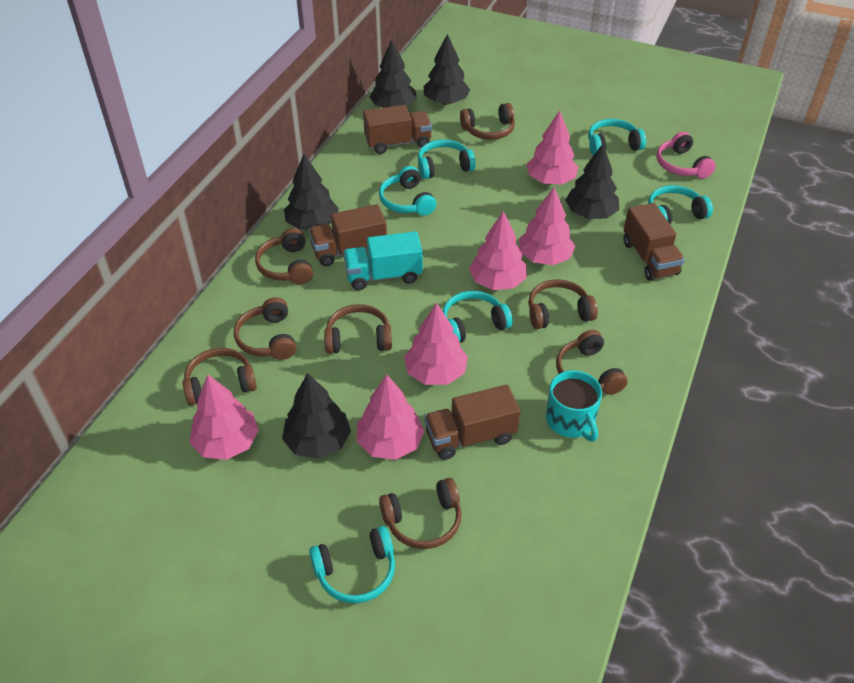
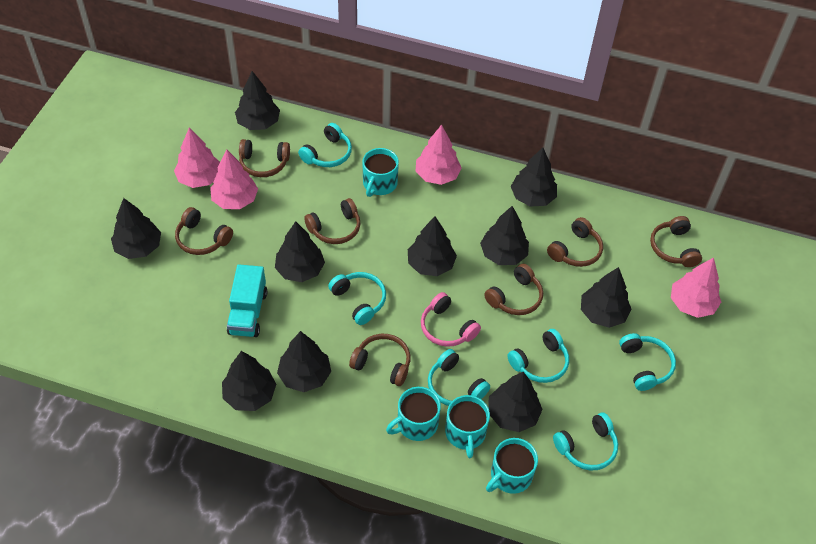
black tree: [282,373,351,459] [284,154,339,230] [369,39,417,108] [424,34,470,105] [565,144,619,219] = 5 -> [111,198,161,259] [222,351,276,411] [235,71,280,130] [275,221,325,282] [277,331,331,392] [408,216,457,276] [480,206,529,265] [488,372,543,432] [511,147,557,206] [581,267,632,328] = 10
brown headphones: [183,348,257,406] [234,297,296,360] [255,228,313,284] [324,304,392,354] [379,478,462,549] [460,103,515,140] [529,279,598,329] [556,330,628,395] = 8 -> [175,207,233,255] [239,139,290,177] [304,198,360,244] [349,334,410,386] [484,264,543,315] [547,217,603,267] [650,216,702,267] = 7
brown truck: [308,204,387,266] [363,105,432,154] [424,385,520,460] [623,203,685,281] = 4 -> none = 0
pink tree: [189,375,259,460] [357,374,424,460] [404,303,468,385] [469,211,527,290] [519,187,576,265] [526,111,578,184] = 6 -> [174,127,220,188] [210,150,258,209] [416,125,462,185] [671,257,721,318] = 4
turquoise mug: [546,370,602,442] = 1 -> [362,148,399,197] [386,387,441,441] [445,395,490,458] [486,438,538,494] = 4

